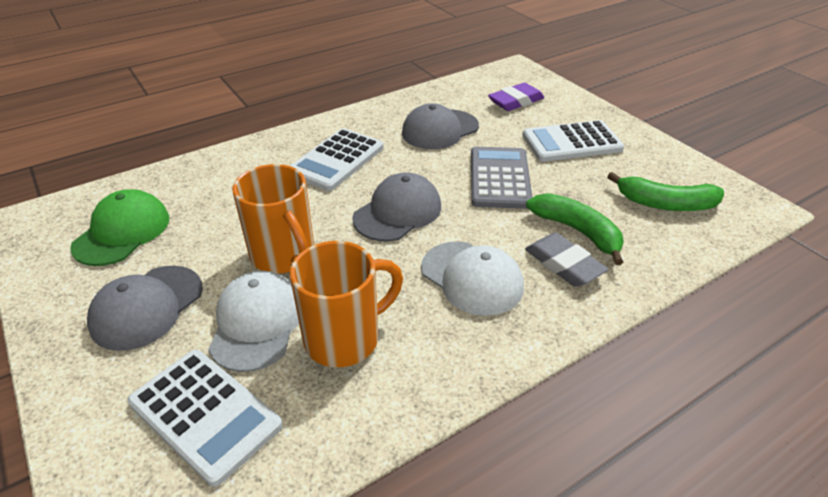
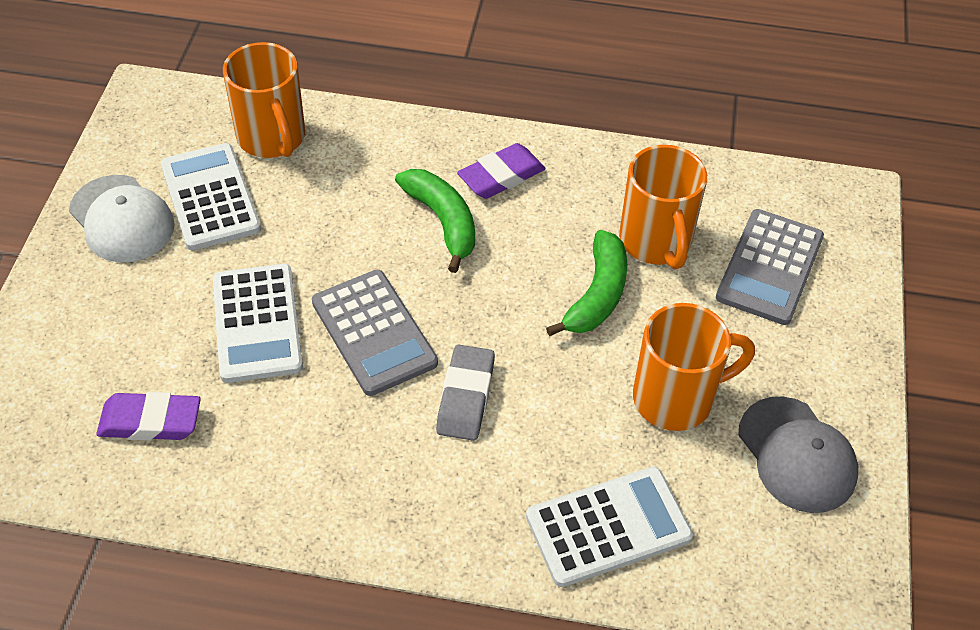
green cap: [70,189,169,266] = 1 -> none = 0
grey calculator: [471,147,532,209] = 1 -> [312,270,438,396] [716,209,824,325] = 2
grey cap: [87,266,203,351] [352,172,441,241] [402,103,479,149] = 3 -> [738,397,858,513] = 1
orange mug: [232,164,314,274] [290,241,403,367] = 2 -> [223,42,305,158] [619,145,707,269] [633,303,755,431] = 3
purple eraser: [488,83,544,111] = 1 -> [96,392,201,441] [457,143,545,199] = 2
white cap: [208,271,299,372] [421,241,524,316] = 2 -> [69,175,175,262] = 1

